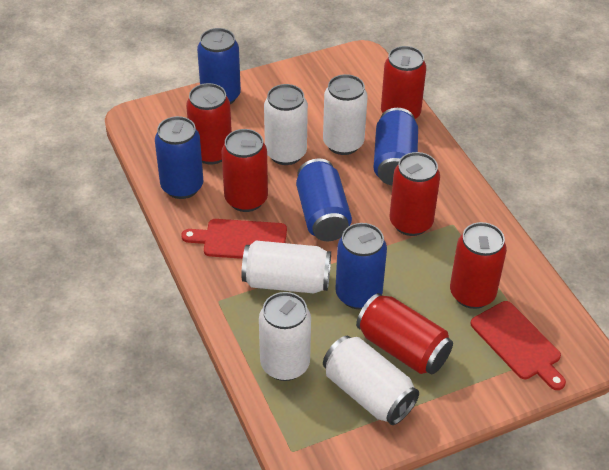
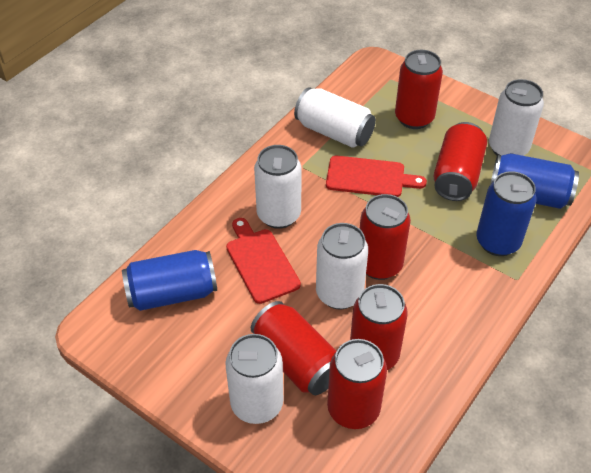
blue can: [155,116,203,199] [197,28,241,104] [296,159,352,241] [335,223,387,309] [373,108,418,186] = 5 -> [122,250,217,311] [476,171,537,256] [490,153,579,209] = 3

